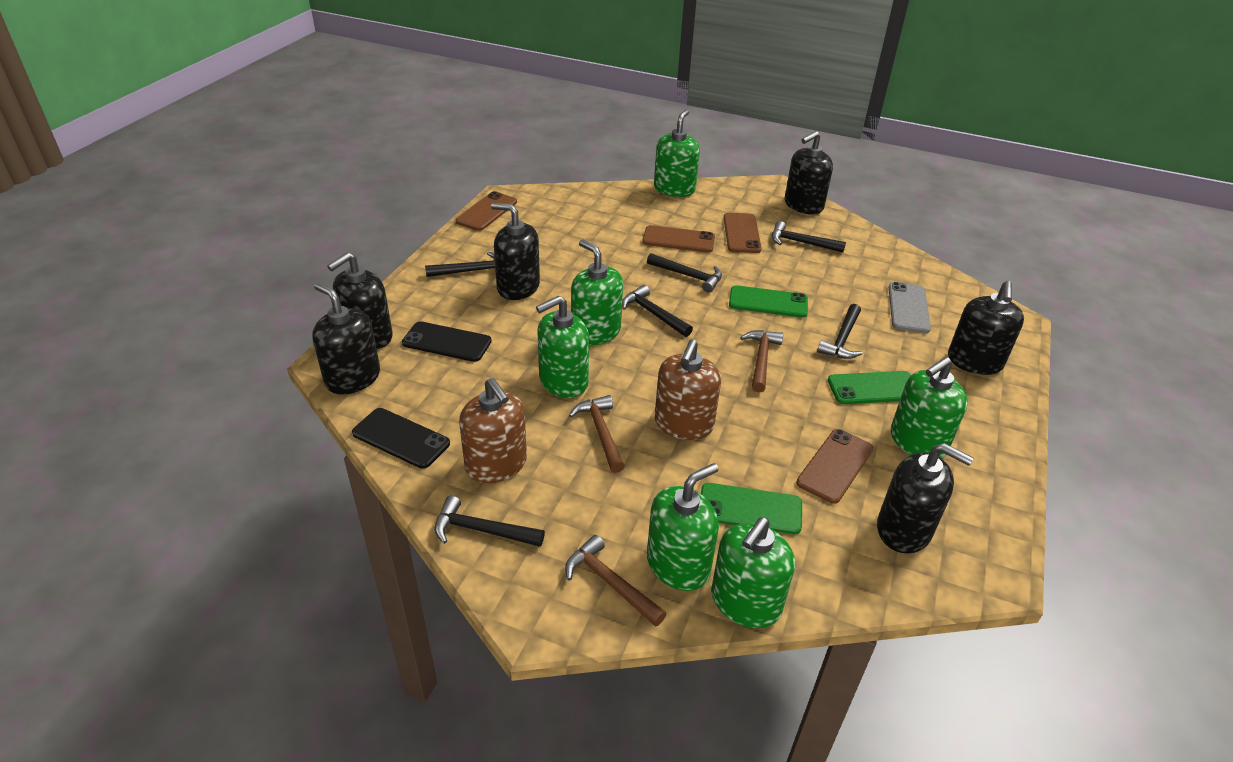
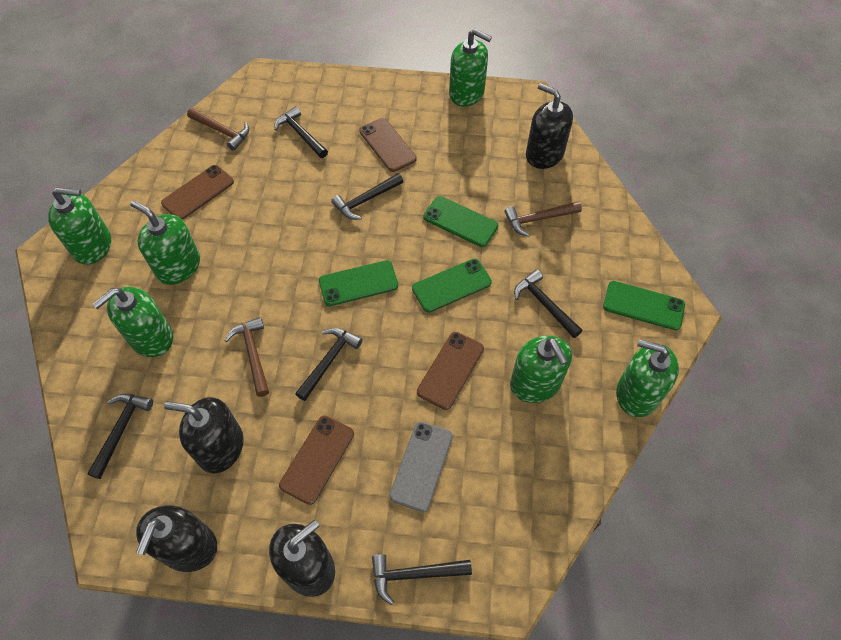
black phone: [352,408,450,469] [402,321,492,362] = 2 -> none = 0
black soap dispenser: [312,283,380,394] [327,252,393,349] [491,203,540,300] [785,131,833,214] [877,443,973,554] [948,281,1024,375] = 6 -> [136,505,217,572] [164,397,244,473] [269,520,335,597] [526,83,573,169] = 4
brown soap dispenser: [459,378,527,483] [655,339,721,440] = 2 -> none = 0
green phone: [701,483,802,534] [729,285,808,318] [828,371,911,404] = 3 -> [319,260,398,306] [412,259,492,313] [423,196,499,247] [603,281,685,330] = 4

